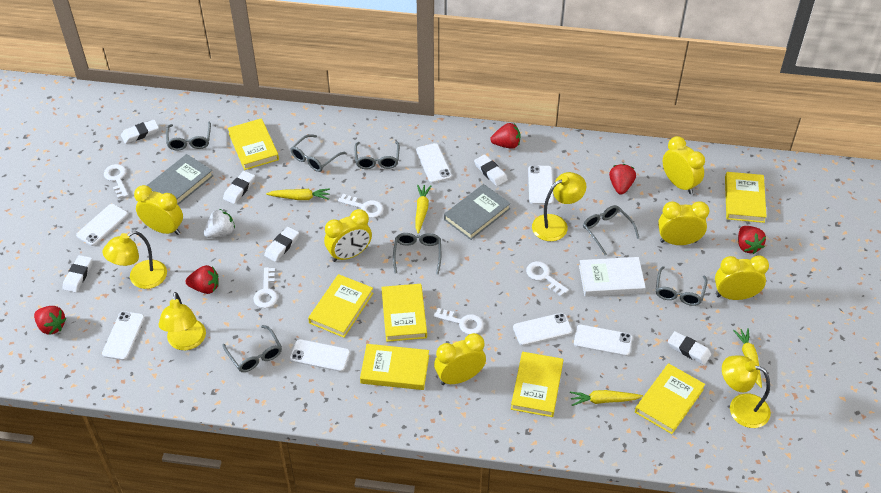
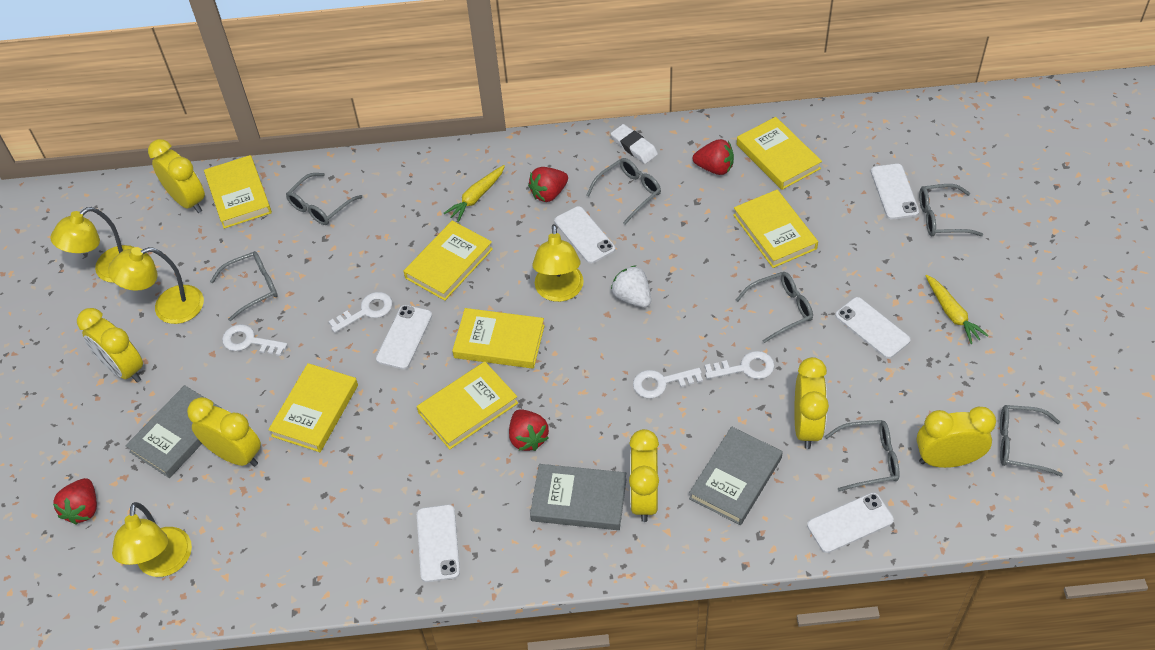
grey book: [146,154,213,205] [444,184,511,240] = 2 -> [125,385,223,478] [530,464,627,530] [689,427,783,525] = 3
red strawberry: [34,306,66,335] [186,265,219,294] [490,123,521,149] [609,164,636,195] [738,226,766,254] = 5 -> [53,478,97,525] [509,409,549,451] [528,167,568,202] [693,139,734,175] = 4
white book: [579,257,646,297] = 1 -> none = 0
white eraser: [63,255,93,293] [121,120,159,144] [223,171,255,204] [264,227,299,262] [474,154,508,186] [668,331,711,365] = 6 -> [611,124,658,164] = 1
white key: [104,164,128,199] [254,267,278,308] [338,194,384,218] [433,308,484,334] [526,261,569,297] = 5 -> [222,324,288,356] [328,292,392,333] [633,368,703,398] [705,351,774,379] = 4
white phone: [76,204,128,246] [102,311,145,360] [290,339,350,372] [416,143,452,183] [513,313,572,346] [528,165,554,205] [574,324,632,356] = 7 -> [376,305,432,369] [417,505,460,582] [554,206,615,264] [807,492,894,553] [835,297,911,359] [871,164,919,219] = 6
yellow carrot: [266,188,330,200] [415,185,431,234] [570,390,643,406] [733,328,762,388] = 4 -> [444,165,505,222] [925,275,989,344] = 2

